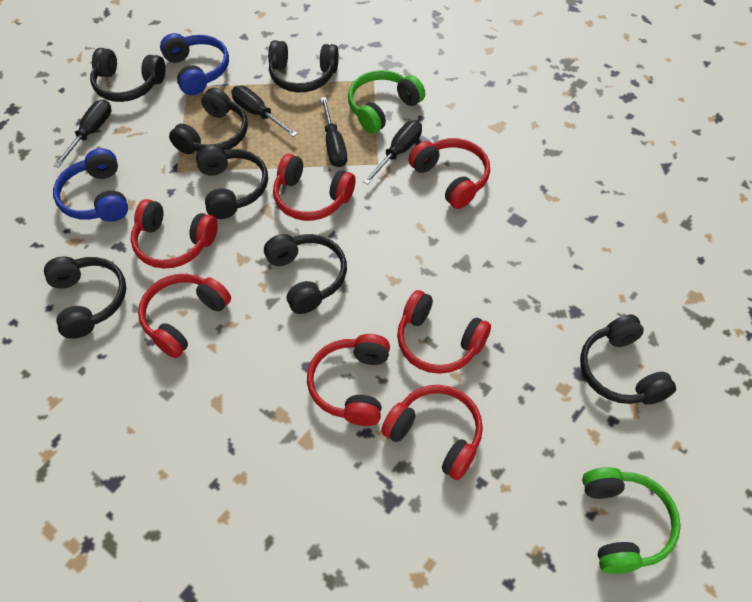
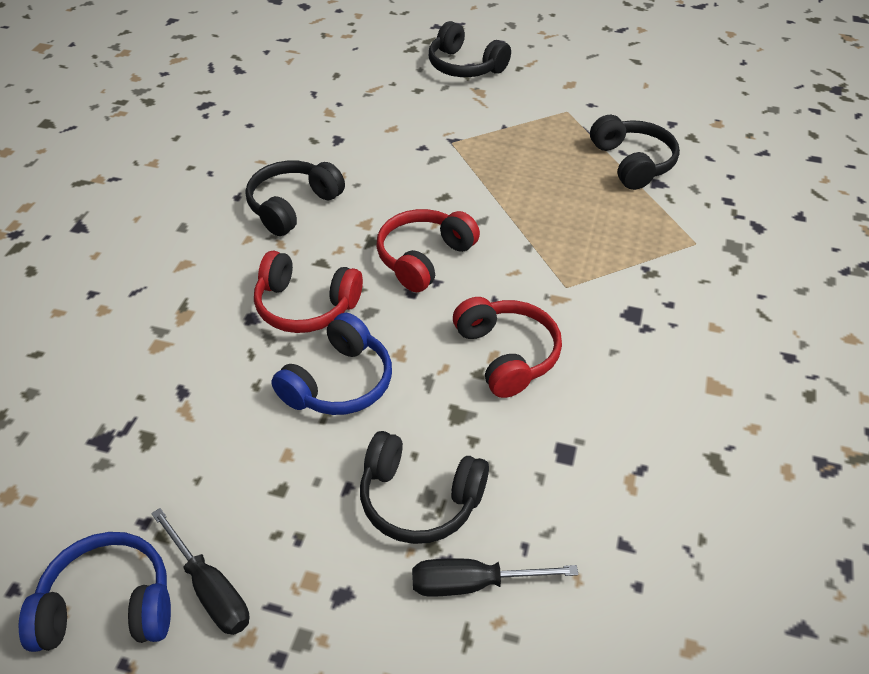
black headphones: [44,256,126,339] [90,48,166,102] [169,88,248,154] [196,145,268,219] [264,234,347,314] [268,40,339,92] [580,315,676,405] = 7 -> [246,161,345,236] [360,431,489,544] [429,21,511,77] [590,115,680,190] = 4
black screwdriver: [54,99,111,168] [231,86,298,137] [320,97,347,167] [363,120,422,185] = 4 -> [151,508,249,635] [412,558,578,596] = 2
green headphones: [348,70,425,134] [582,467,681,574] = 2 -> none = 0
red headphones: [131,199,218,269] [138,274,231,358] [273,154,355,221] [307,334,390,426] [381,385,483,480] [397,290,491,374] [408,138,490,209] = 7 -> [254,251,363,333] [376,209,480,292] [453,297,562,398] = 3

